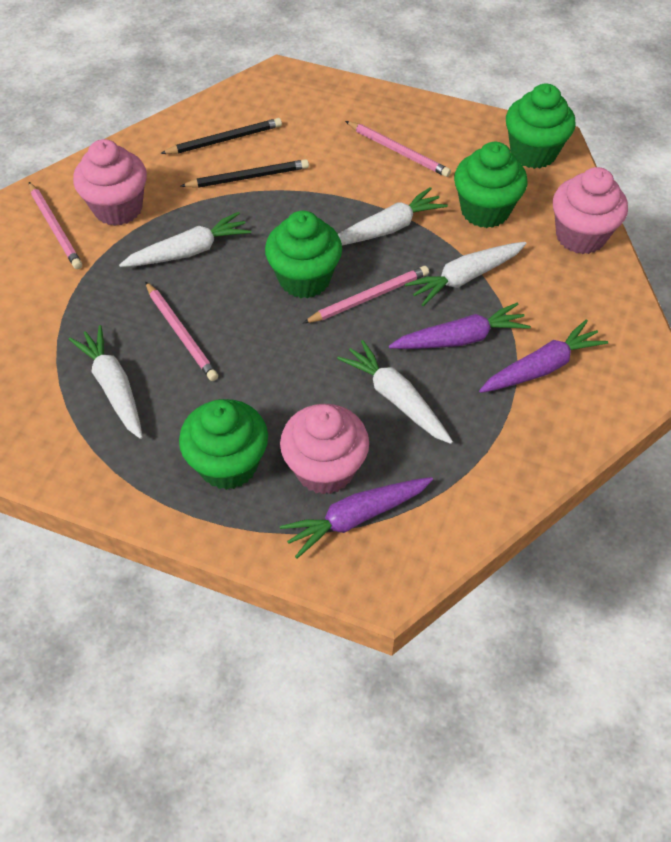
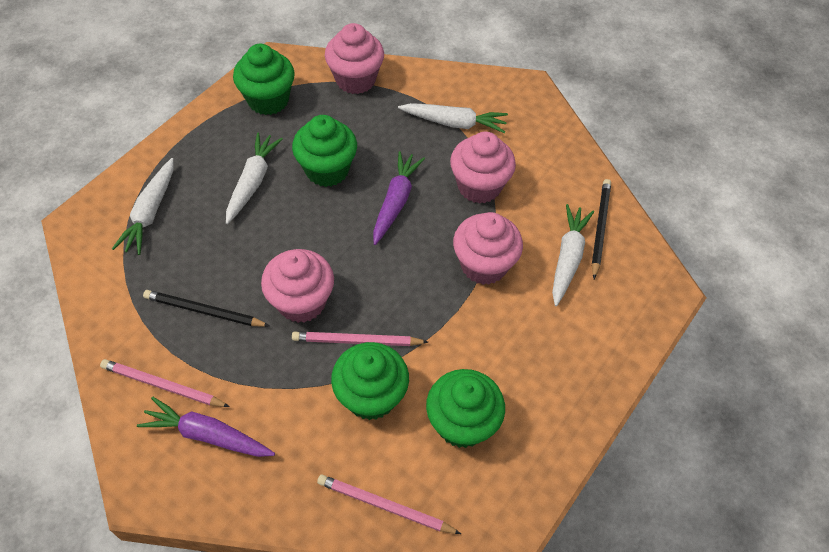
pink cupcake: [73,139,147,226] [280,404,369,495] [553,167,628,254] = 3 -> [261,249,334,323] [325,23,384,94] [450,132,516,204] [453,212,523,285] = 4
pink pencil: [29,182,82,269] [145,281,218,381] [303,266,429,323] [345,121,451,177] = 4 -> [100,359,230,407] [292,332,428,346] [317,475,461,534] = 3
purple carrot: [280,477,433,559] [389,302,531,349] [479,320,608,393] = 3 -> [137,397,275,457] [373,151,425,245] = 2
white carrot: [69,325,143,439] [119,212,251,267] [337,340,453,444] [338,187,448,245] [405,242,526,306] = 5 -> [112,158,174,255] [226,132,283,224] [398,103,508,133] [552,204,594,306] = 4

